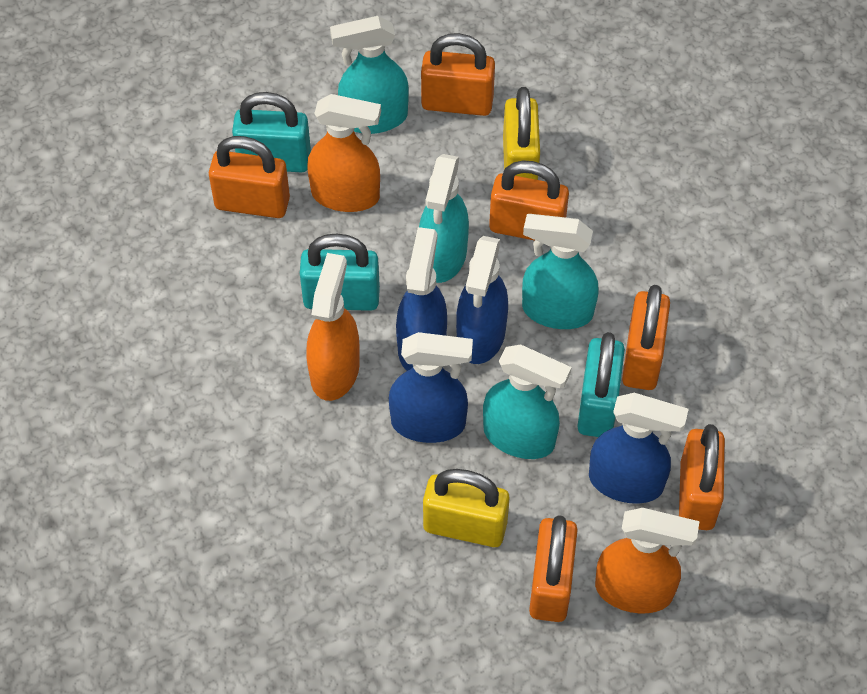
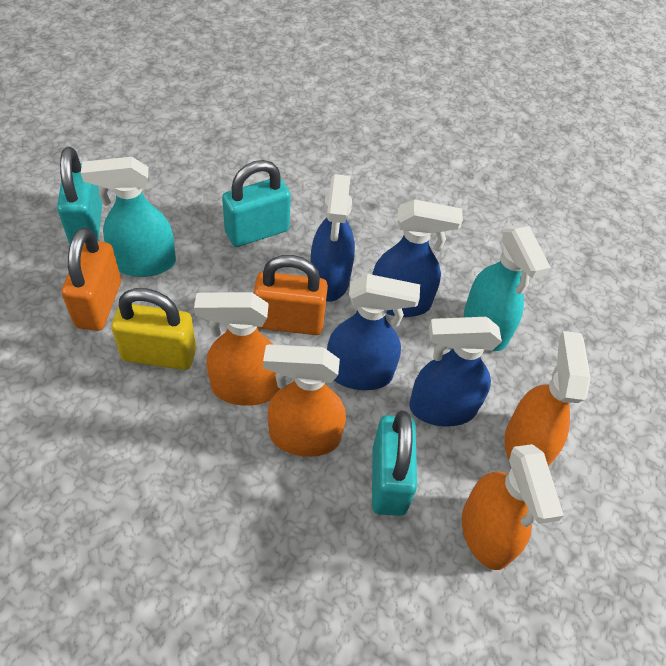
orange padlock: [209,136,290,218] [421,33,495,116] [489,160,569,241] [529,515,578,622] [622,285,670,390] [679,424,725,530] = 6 -> [61,227,121,331] [254,255,328,335] = 2
orange spray bottle: [306,253,360,401] [307,94,381,212] [595,508,700,613] = 3 -> [194,292,280,406] [263,344,346,457] [462,444,564,570] [504,331,591,466] = 4
turquoise spray bottle: [330,16,409,134] [419,154,469,283] [483,345,572,459] [522,214,598,329] = 4 -> [81,157,176,277] [464,226,551,351] = 2
yellow padlock: [423,469,510,547] [503,87,540,180] = 2 -> [111,288,196,370] = 1

